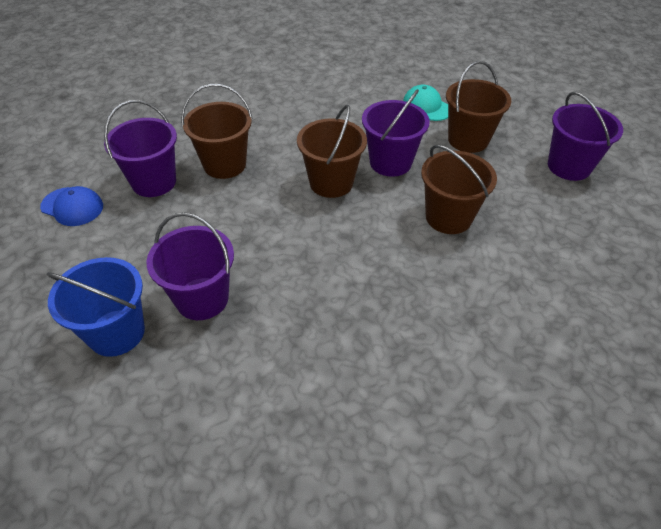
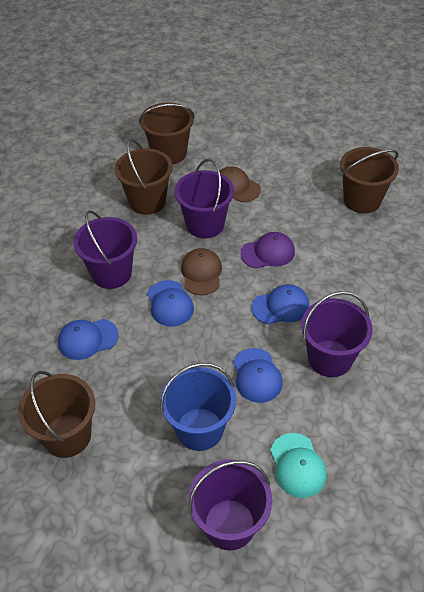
blue cap: [40,186,103,226] = 1 -> [58,319,119,360] [147,280,194,326] [233,348,283,403] [251,284,309,325] = 4
brown cap: none = 0 -> [181,248,222,295] [220,166,261,202] = 2
purple cap: none = 0 -> [240,232,295,269] = 1

